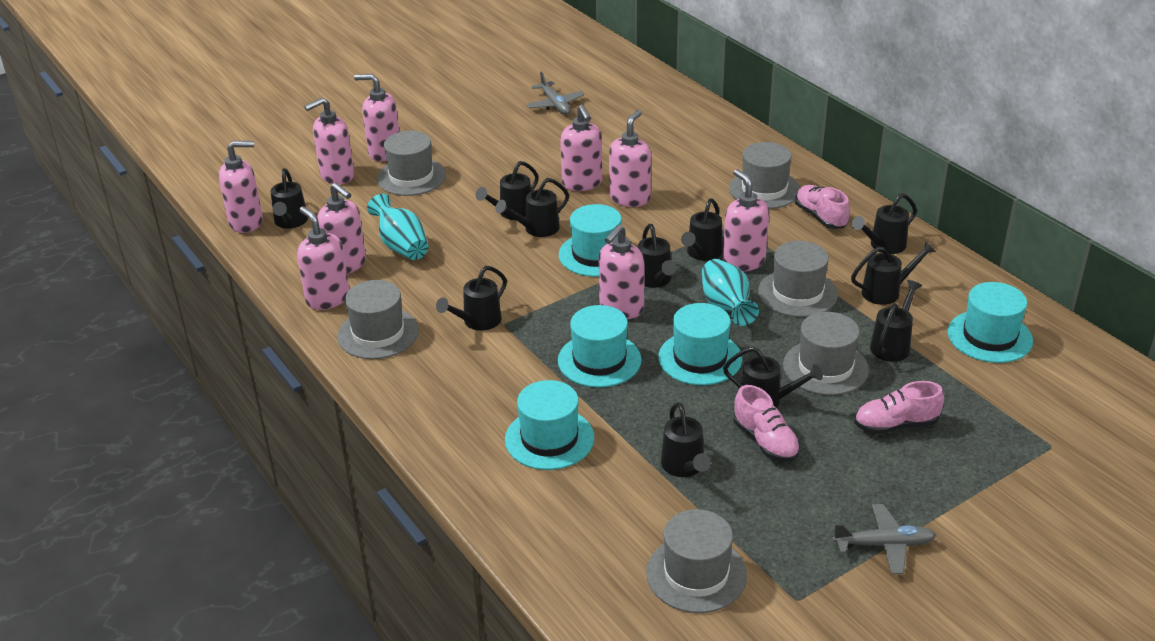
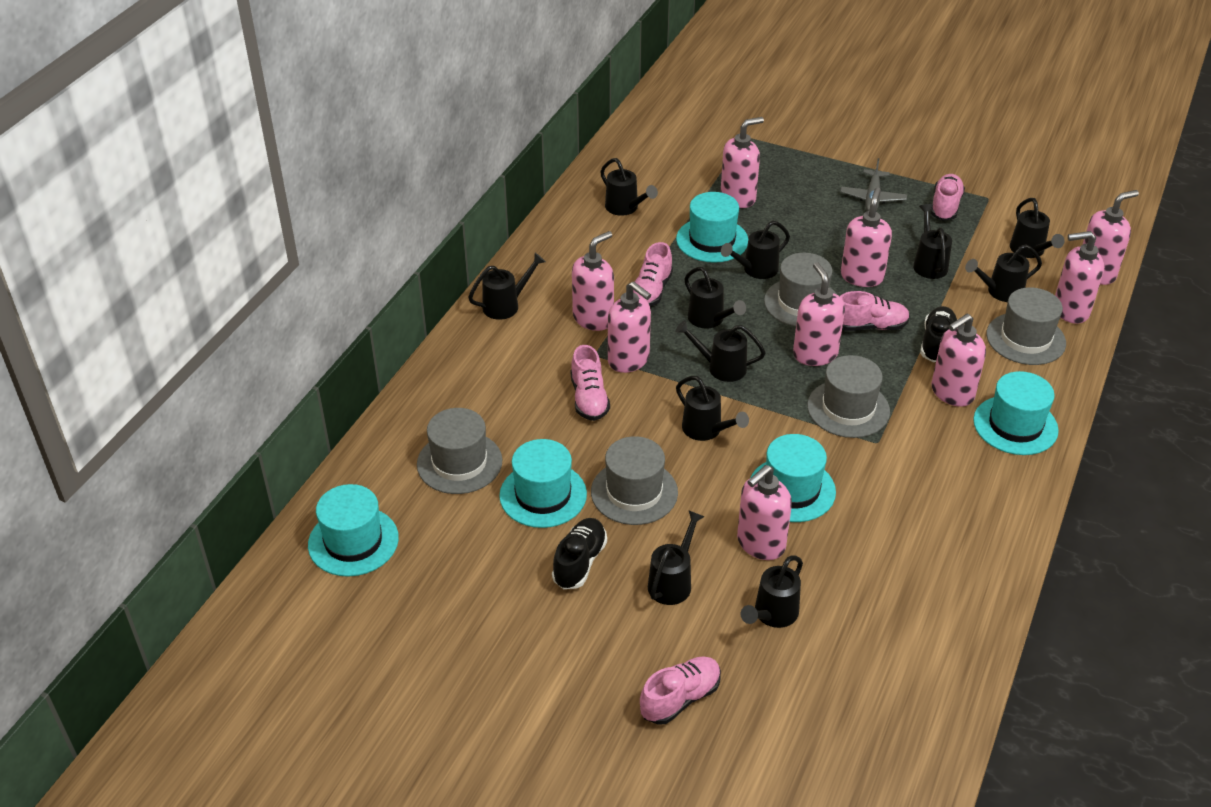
black shoe: none = 0 -> [552,518,607,589] [920,306,957,362] = 2
grey hat: [337,280,419,359] [377,131,446,196] [646,509,747,613] [729,142,800,209] [758,241,838,317] [783,312,869,395] = 6 -> [417,408,502,494] [591,436,678,525] [764,253,837,327] [807,355,890,438] [986,287,1066,365] = 5
grey plane: [526,71,584,115] [832,504,936,574] = 2 -> [840,158,907,211] = 1
pink shoe: [734,385,800,462] [795,185,850,229] [855,381,944,434] = 3 -> [571,345,610,421] [633,242,673,307] [640,656,721,725] [840,291,910,331] [931,174,965,221] = 5
turquoise vase: [367,194,429,260] [702,259,759,326] = 2 -> none = 0

